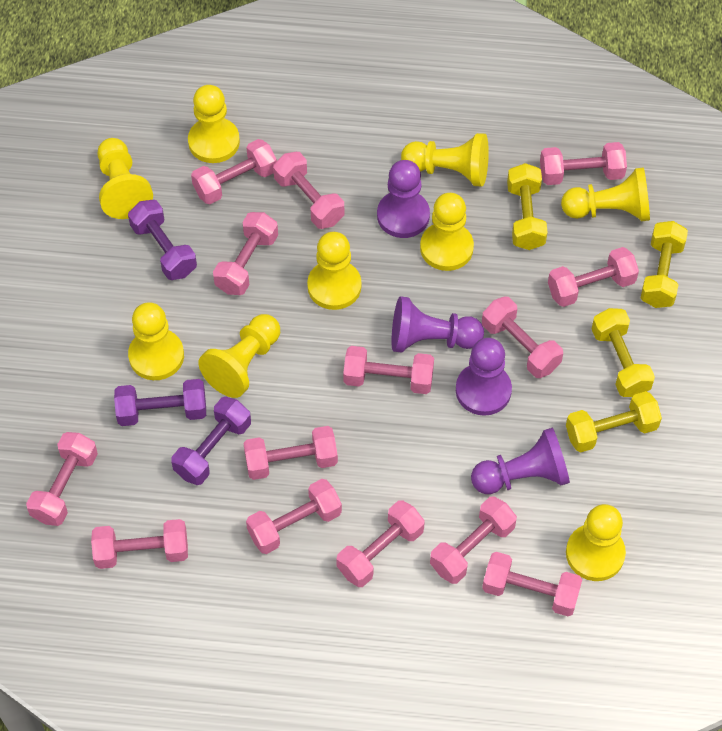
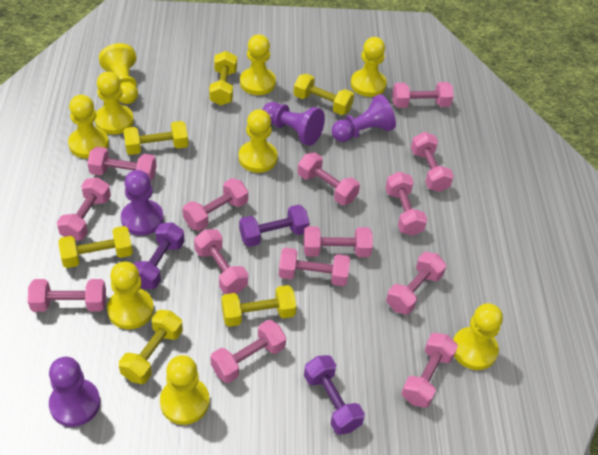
yellow dumbbell: [507,163,548,250] [566,391,662,452] [592,308,655,397] [641,221,688,308] = 4 -> [58,226,133,268] [119,310,183,384] [123,121,188,155] [209,51,237,106] [221,285,297,327] [293,74,354,115] = 6

